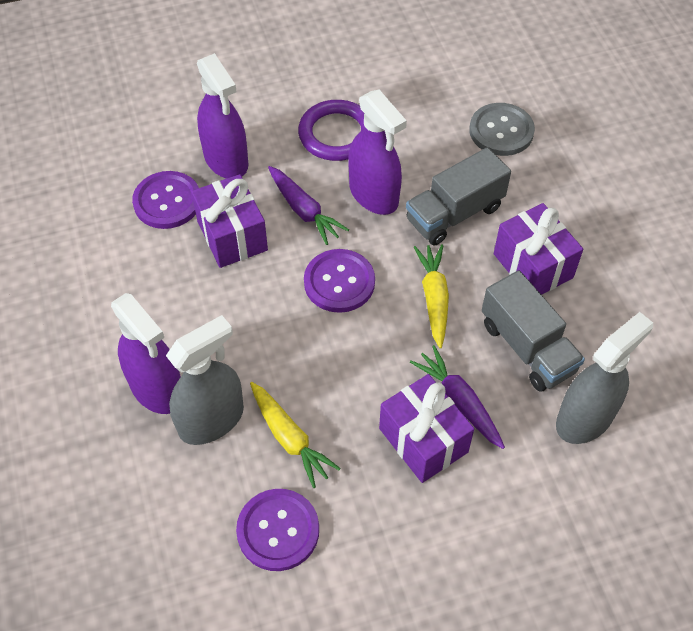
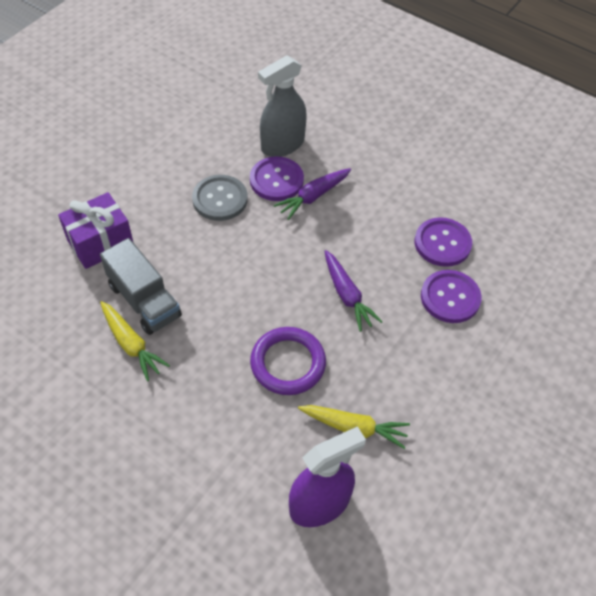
grey spray bottle: [166,315,244,445] [556,312,653,444] = 2 -> [258,55,307,157] = 1
grey truck: [406,147,511,245] [482,270,585,392] = 2 -> [100,238,182,335] = 1
purple gift: [191,174,268,268] [379,374,474,483] [494,203,583,295] = 3 -> [58,192,134,269] = 1
purple spray bottle: [111,293,181,414] [197,53,248,179] [348,90,407,215] = 3 -> [289,426,366,527] = 1

